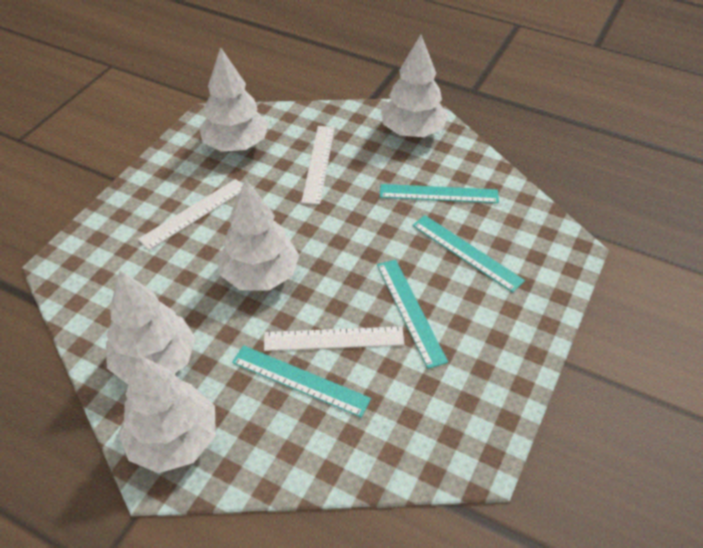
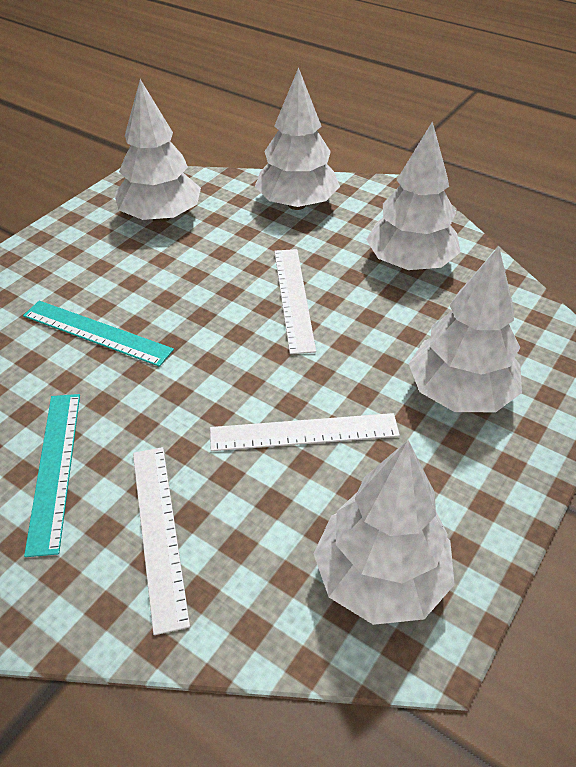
turquoise ruler: [232,345,371,418] [377,259,448,369] [380,184,499,203] [412,215,525,293] = 4 -> [23,301,174,367] [24,394,80,557] = 2

